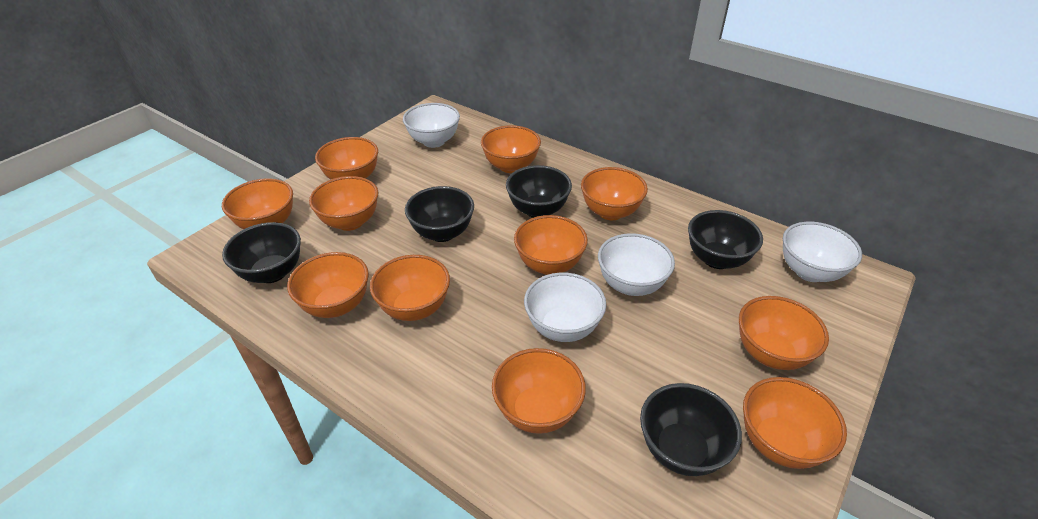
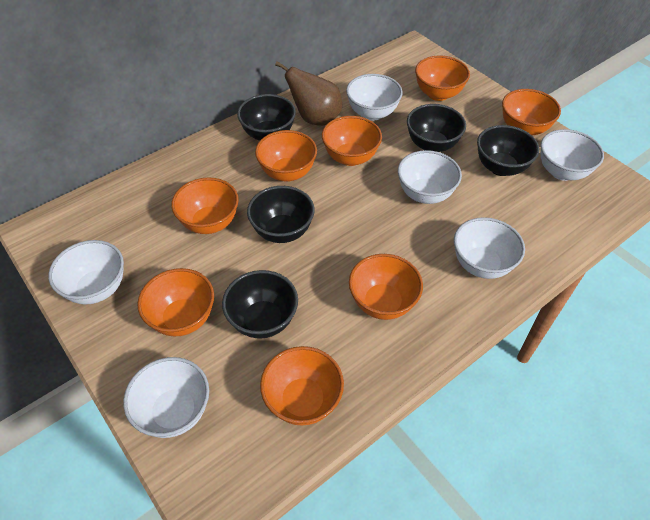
brown pear: none = 0 -> [275,61,342,126] = 1
orange bowl: [222,178,293,229] [287,252,369,318] [309,176,378,231] [315,137,378,179] [370,255,450,321] [481,125,541,173] [492,348,586,434] [514,215,588,275] [581,167,648,220] [739,296,829,370] [743,377,847,469] = 11 -> [137,268,214,336] [171,177,239,234] [255,130,317,182] [260,346,344,426] [322,116,382,166] [349,254,423,320] [415,55,470,101] [502,89,561,135] = 8
white bowl: [403,103,460,148] [524,272,606,342] [598,233,675,296] [783,222,862,282] = 4 -> [48,240,124,305] [123,357,209,438] [346,74,403,121] [398,150,462,204] [454,217,525,279] [540,129,604,181] = 6

